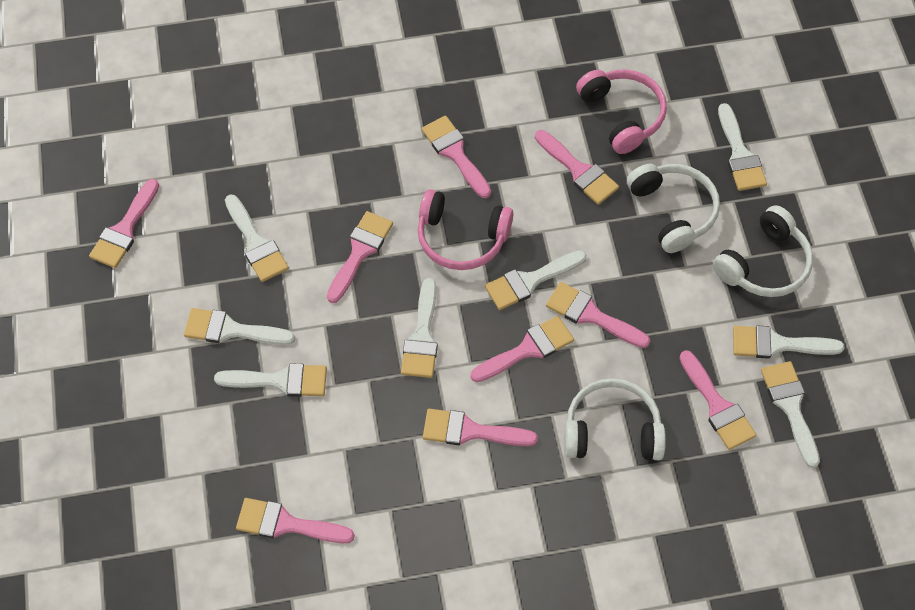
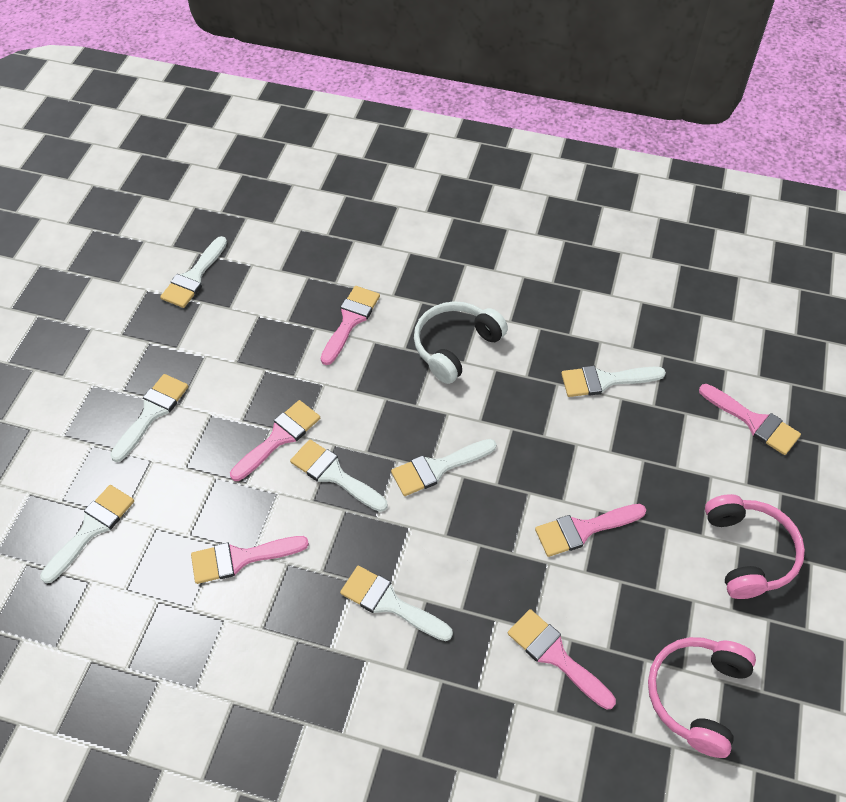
pink brush: [89,179,159,268] [236,498,355,543] [327,211,393,303] [422,116,491,198] [423,409,538,446] [471,316,574,382] [535,130,619,205] [546,282,650,348] [679,350,757,450] = 9 -> [191,536,309,584] [230,400,320,481] [320,286,380,365] [508,609,616,710] [535,504,646,557] [699,384,801,455] = 6
white brush: [184,308,295,345] [214,363,327,397] [225,194,289,282] [401,278,438,378] [485,250,587,310] [718,103,767,191] [733,325,845,359] [761,361,820,468] = 8 -> [40,485,134,583] [110,374,188,462] [160,236,227,308] [290,440,387,512] [340,566,453,641] [391,439,496,496] [561,366,666,397] = 7
white headphones: [564,378,666,460] [627,164,720,253] [713,205,813,297] = 3 -> [414,301,508,384] = 1

